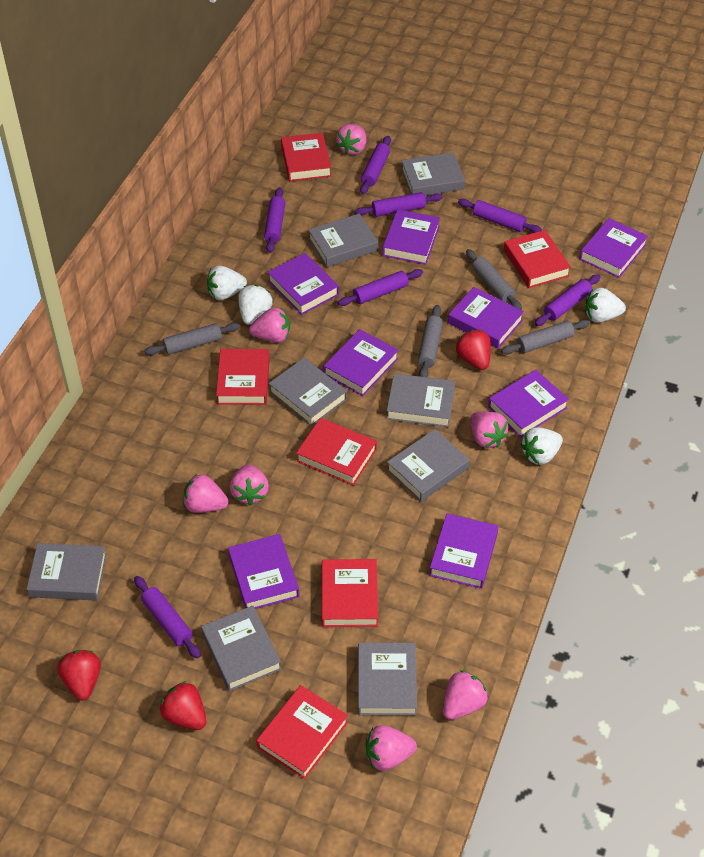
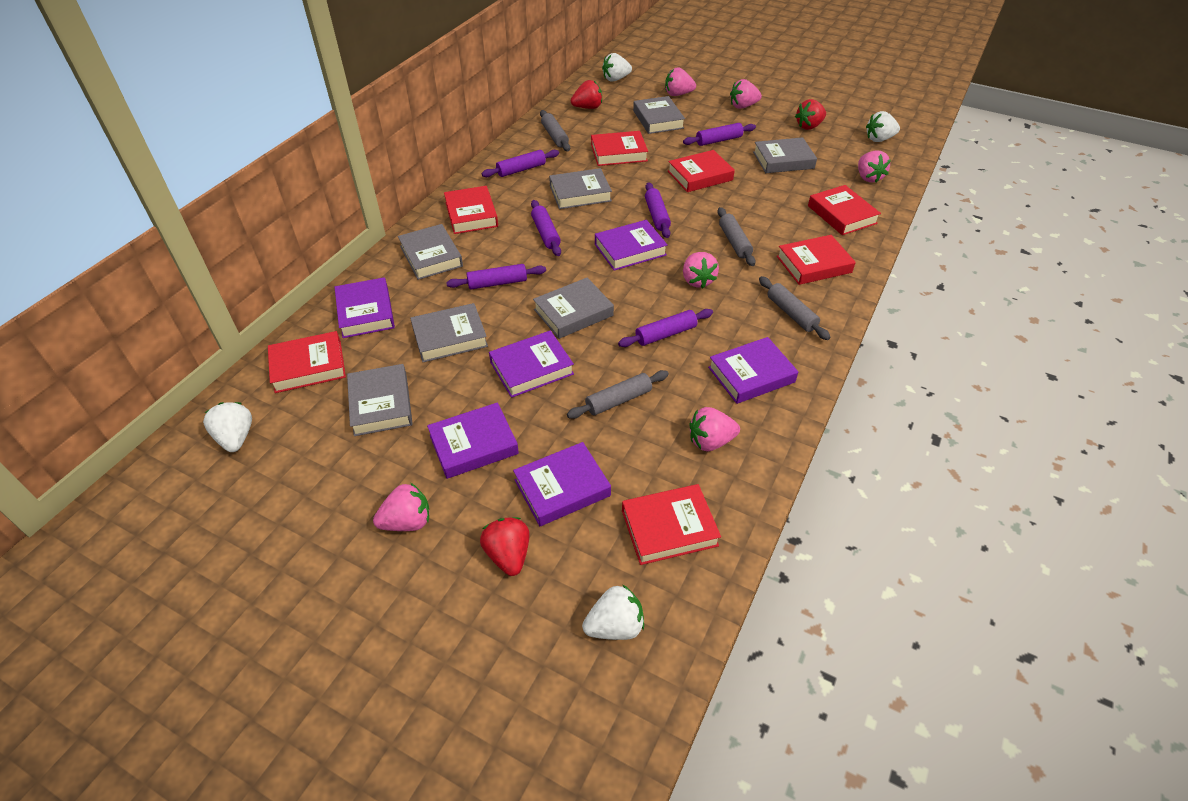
grey book: [27,543,107,601] [201,606,282,691] [269,358,347,426] [308,213,378,267] [358,642,417,716] [386,373,455,427] [387,429,470,502] [401,152,465,195] = 8 -> [347,364,413,436] [398,224,463,280] [410,303,488,362] [533,278,614,339] [549,168,612,209] [633,96,685,134] [753,137,817,173] = 7
pink strawberry: [183,474,229,513] [230,464,269,505] [249,307,290,343] [336,124,366,155] [366,725,417,771] [443,670,488,720] [470,412,509,448] = 7 -> [373,483,429,531] [665,67,696,96] [683,252,719,288] [689,407,740,451] [730,79,762,109] [858,150,891,182] = 6
purple book: [228,534,299,609] [268,253,339,315] [324,329,399,396] [382,209,440,265] [429,514,498,589] [448,287,524,349] [488,370,569,437] [579,218,648,278] = 8 -> [335,278,395,338] [427,402,519,479] [489,330,574,398] [513,442,611,526] [595,220,668,271] [708,337,798,404] = 6
purple rolling pin: [134,576,201,659] [264,187,285,253] [338,269,423,306] [355,192,443,217] [360,136,391,194] [458,199,542,233] [535,274,601,326] = 7 -> [446,264,546,289] [481,150,559,177] [531,200,561,256] [618,309,713,347] [645,183,671,238] [683,123,756,146] = 6
red book: [216,349,269,405] [256,685,348,779] [281,133,331,181] [296,418,377,486] [322,559,378,627] [504,230,571,288] = 6 -> [268,331,346,393] [444,186,498,234] [591,131,648,166] [622,484,721,565] [668,150,735,192] [777,235,856,285] [808,185,881,235] = 7

